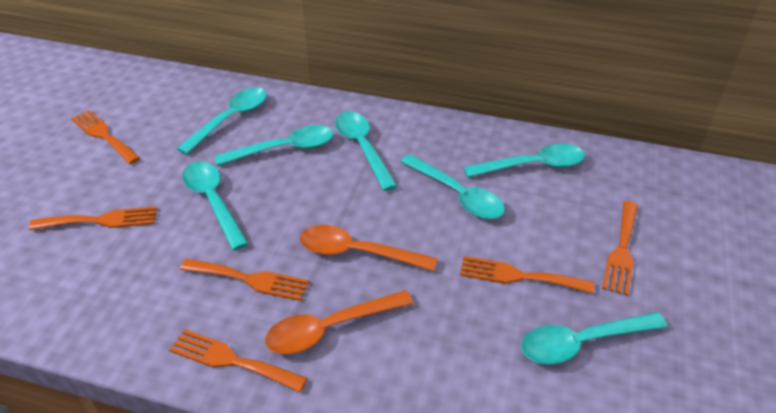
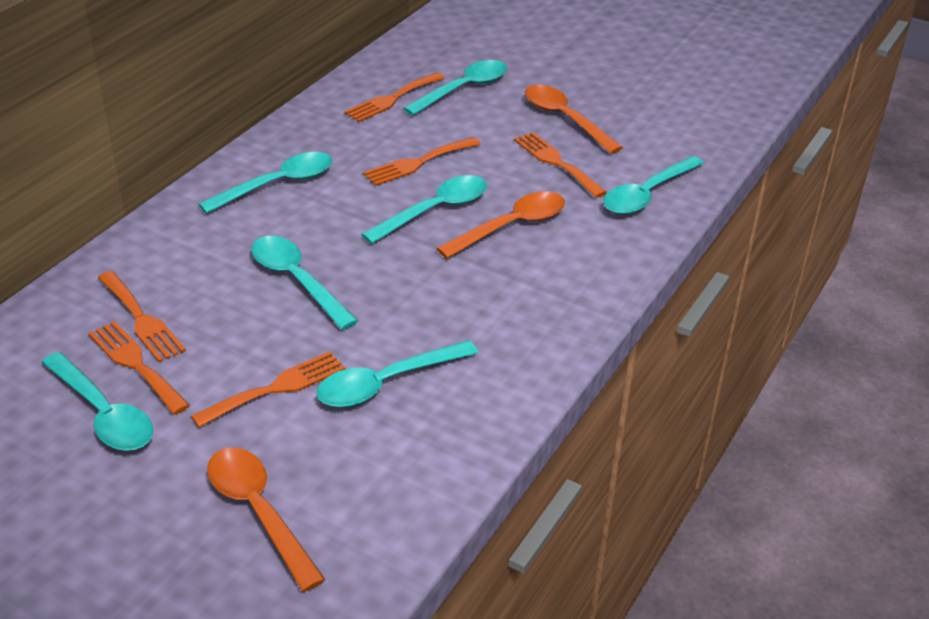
orange spoon: [265,290,413,354] [300,225,437,271] = 2 -> [207,447,325,592] [436,191,565,259] [525,85,623,154] = 3

